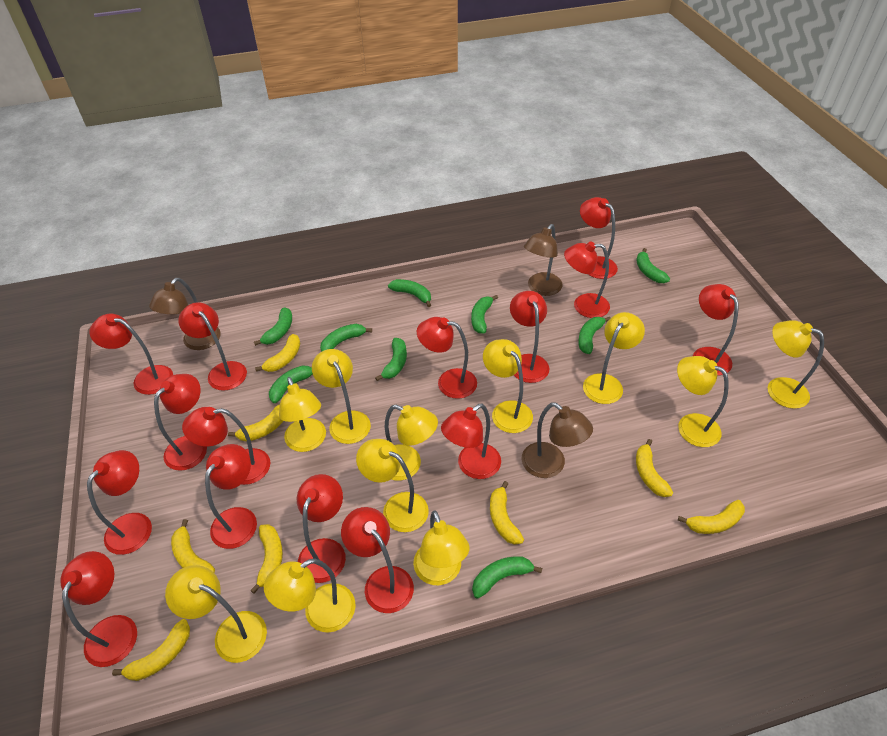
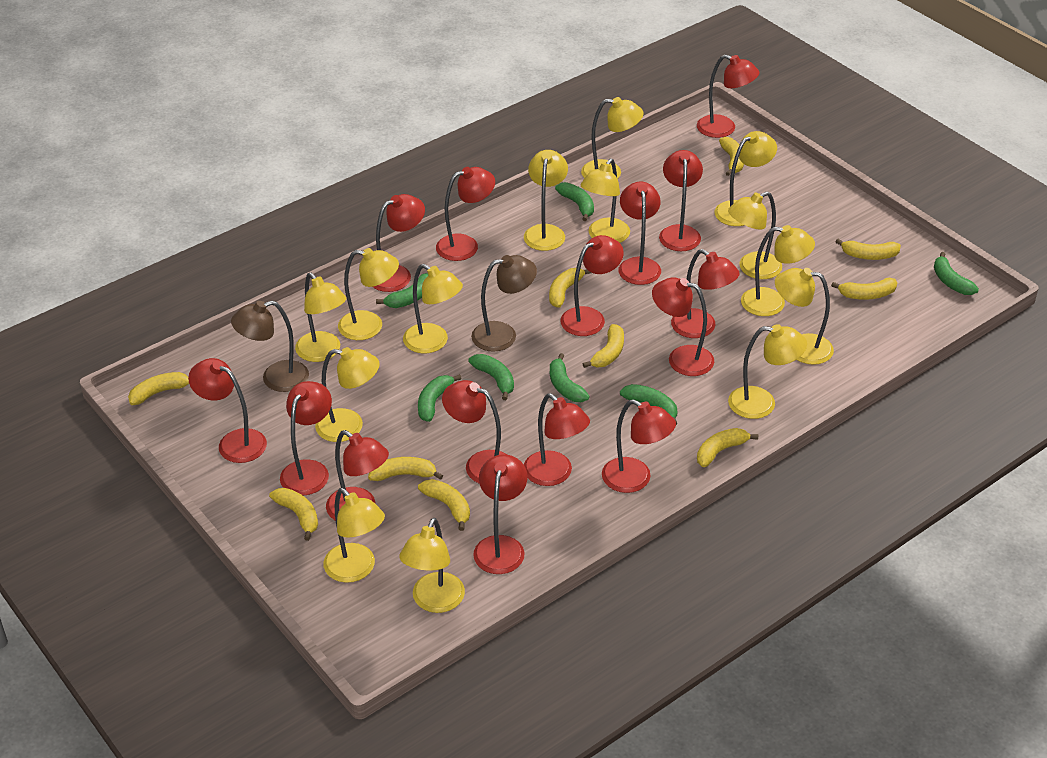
brown lamp: [149,278,221,350] [522,402,593,478] [524,224,563,296] = 3 -> [231,301,309,392] [471,255,537,352] = 2
green banana: [254,307,292,346] [269,365,313,403] [320,324,372,352] [375,338,407,381] [388,279,431,307] [471,295,498,334] [472,556,542,599] [578,317,611,354] [636,248,670,283] = 9 -> [376,273,428,308] [418,374,462,422] [468,354,514,400] [550,353,590,402] [555,182,594,221] [620,384,678,425] [934,252,979,295] = 7
yellow banana: [112,619,190,681] [171,519,215,572] [228,404,283,442] [250,524,283,594] [255,334,300,372] [490,481,524,545] [636,439,673,497] [678,500,745,534] = 8 -> [128,372,189,405] [269,488,318,541] [368,457,443,481] [418,479,470,531] [549,268,591,308] [583,324,624,368] [697,428,758,467] [719,137,744,176] [831,278,897,300] [835,239,901,260] = 10
yellow lamp: [165,565,267,663] [264,558,356,633] [279,377,326,452] [312,349,371,444] [356,439,429,532] [385,405,438,481] [413,510,470,585] [483,339,533,433] [583,312,645,404] [677,356,729,447] [768,320,824,409] = 11 -> [295,273,346,362] [315,347,380,442] [324,488,385,583] [338,248,399,340] [399,518,465,613] [403,264,463,354] [524,150,568,251] [581,97,644,179] [581,158,630,243] [714,131,777,226] [728,191,782,279] [728,324,807,419] [741,225,815,316] [775,268,834,365] = 14

